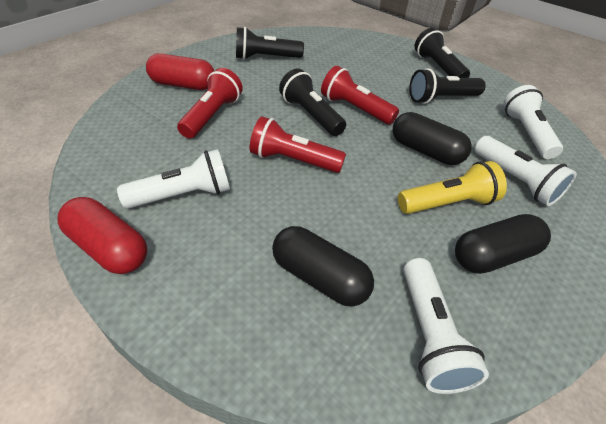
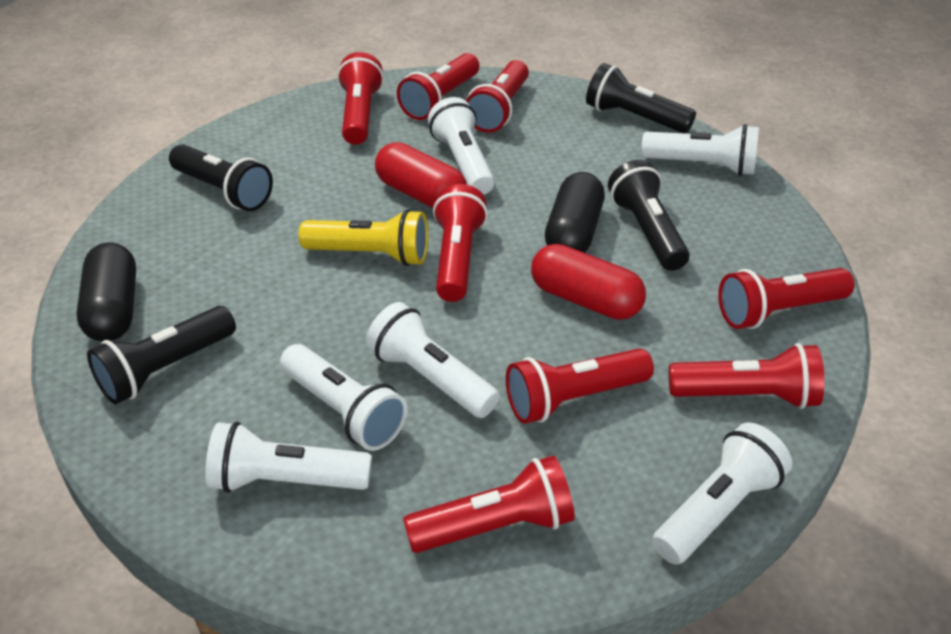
black capsule: [272,226,374,307] [393,112,472,165] [455,214,551,274] = 3 -> [77,243,136,341] [545,172,605,253] = 2
red flashlight: [177,68,243,139] [250,116,346,173] [321,66,399,125] = 3 -> [337,52,384,145] [397,53,479,120] [403,455,575,553] [433,184,488,302] [466,60,529,133] [506,348,654,424] [669,343,824,409] [718,268,854,329] = 8
white flashlight: [117,149,230,209] [403,258,489,394] [474,136,577,206] [503,85,563,159] = 4 -> [205,422,372,493] [280,344,407,451] [366,302,500,418] [428,97,495,195] [641,124,759,176] [652,423,792,565] = 6

